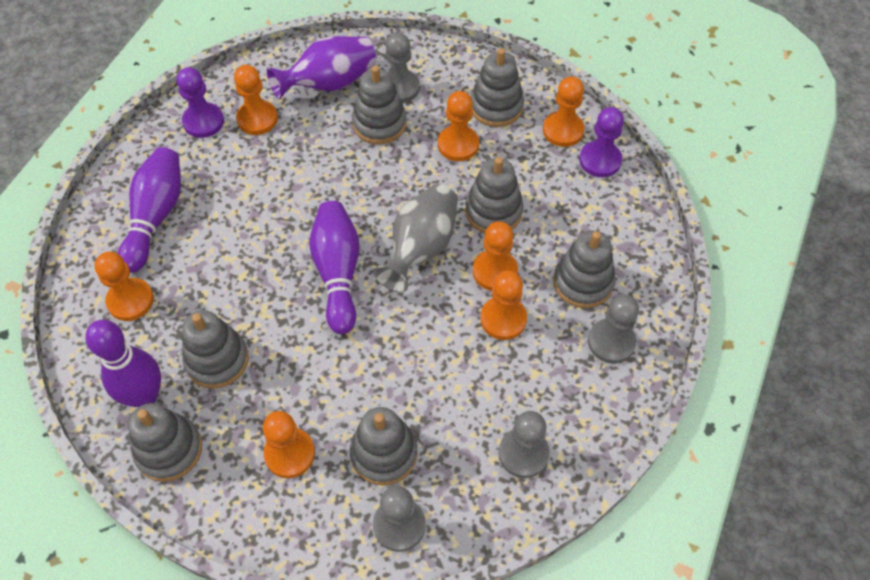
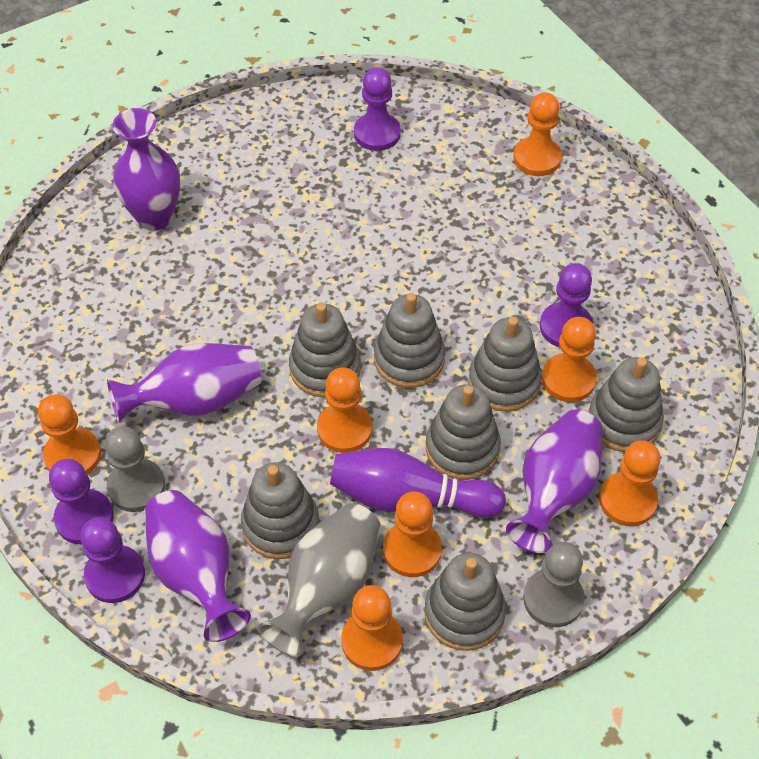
grey pawn: [373,486,426,552] [385,33,420,103] [499,411,550,478] [588,294,639,363] = 4 -> [105,426,165,512] [523,542,585,627] = 2
purple bowling pin: [85,320,161,407] [118,147,181,273] [309,201,359,334] = 3 -> [330,448,506,518] = 1
purple pawn: [177,67,224,138] [579,107,624,177] = 2 -> [49,459,114,544] [80,517,145,603] [354,67,401,151] [540,263,593,347] = 4
purple vase: [267,36,376,100] = 1 -> [107,343,261,423] [113,108,180,231] [144,490,251,642] [506,410,602,553] = 4

